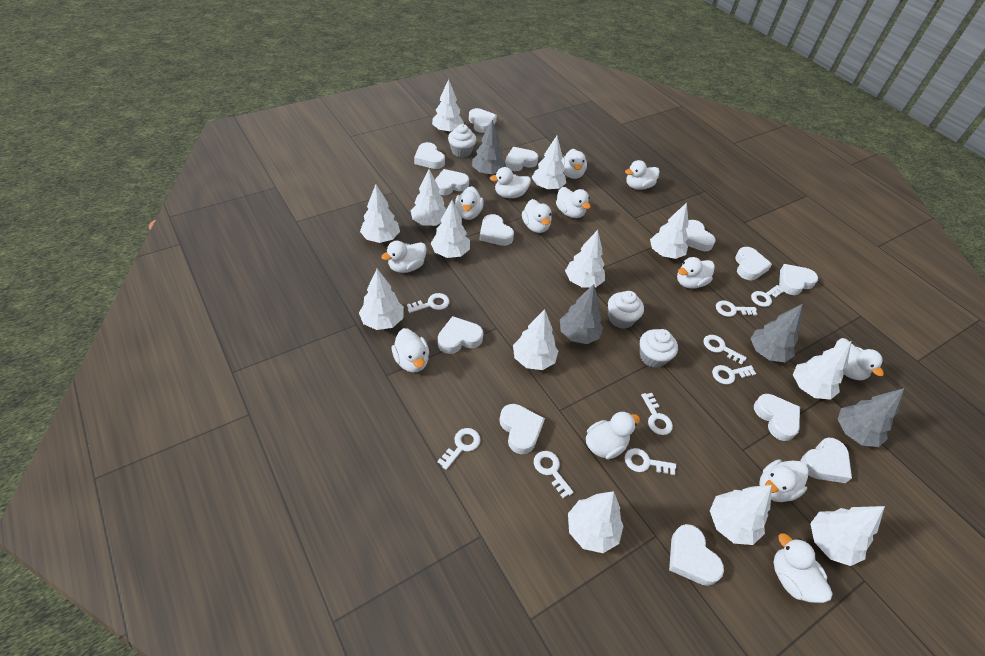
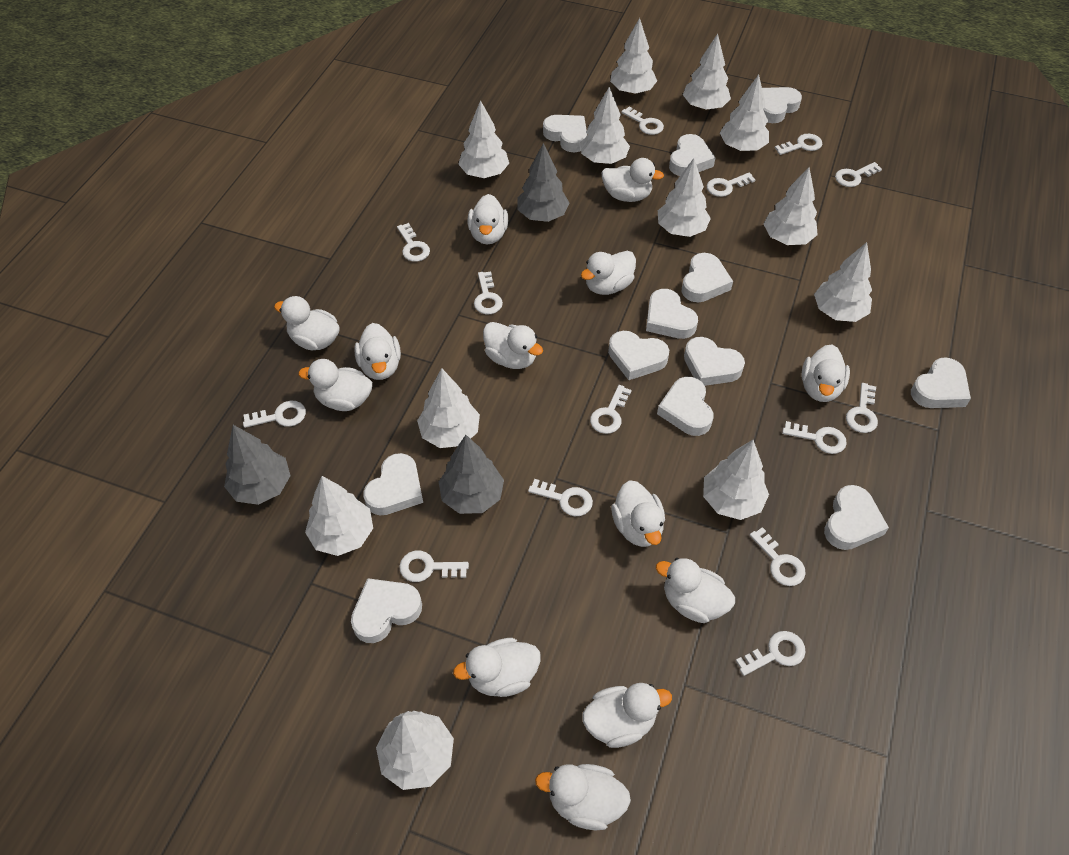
grey tree: [472,120,506,175] [560,284,603,344] [751,304,803,362] [838,388,904,447] = 4 -> [224,425,291,505] [439,435,504,514] [517,143,569,222] = 3
white cupcake: [448,124,477,157] [608,291,644,329] [640,329,678,368] = 3 -> none = 0
white heart: [414,142,445,169] [435,169,469,195] [438,316,483,354] [469,108,497,133] [480,214,514,246] [500,404,545,454] [505,147,538,171] [669,524,724,586] [686,220,715,251] [735,247,772,280] [754,394,800,441] [779,264,818,295] [801,438,852,483] = 13 -> [351,578,422,643] [363,453,423,515] [543,115,587,152] [608,331,669,380] [646,289,698,339] [657,377,714,436] [669,134,715,176] [682,253,733,302] [684,337,745,386] [762,87,802,123] [824,485,889,550] [911,357,971,408] = 12
white key: [407,293,450,313] [437,428,481,470] [534,451,574,498] [625,448,676,475] [641,393,673,435] [703,335,747,365] [712,365,756,384] [716,301,758,317] [751,285,784,307] = 9 -> [243,401,306,428] [397,223,430,262] [399,551,469,582] [474,271,503,314] [528,479,593,516] [590,385,632,434] [621,106,664,135] [707,172,755,197] [736,631,806,676] [750,527,806,586] [775,134,822,155] [782,421,847,454] [835,162,882,187] [846,383,878,433] = 14
white tree: [359,269,404,330] [360,185,400,243] [411,169,446,226] [431,200,470,258] [432,79,464,133] [513,309,558,370] [532,136,566,190] [565,230,605,287] [568,491,624,553] [650,202,689,259] [710,485,772,545] [793,341,851,400] [810,506,885,566] = 13 -> [305,476,373,556] [376,711,454,790] [417,368,480,448] [458,100,509,178] [580,87,630,164] [610,18,657,95] [658,158,711,237] [683,34,731,110] [703,440,769,520] [720,74,769,151] [763,167,818,245] [814,242,872,322] = 12

